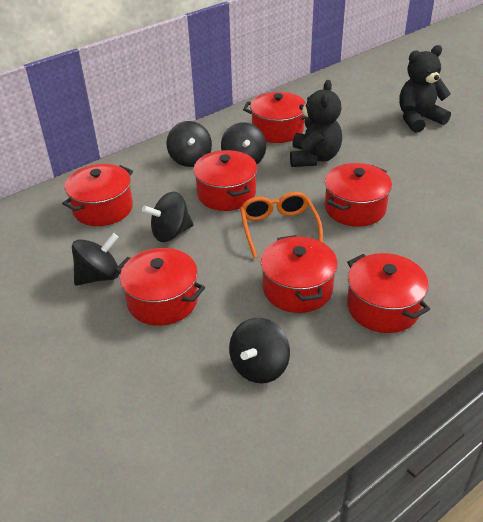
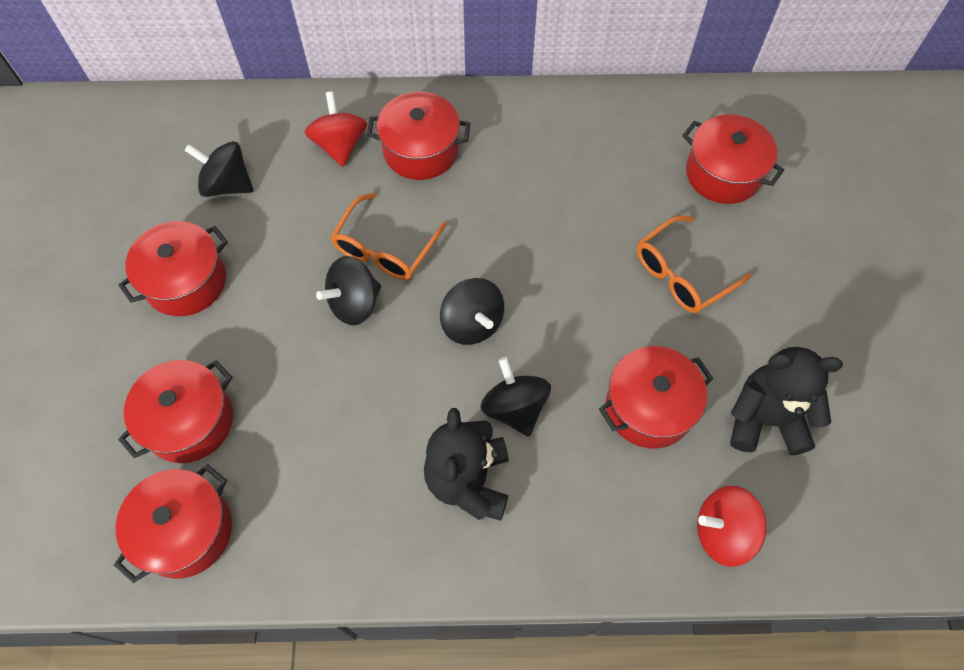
black spinning top: [72,233,119,286] [142,192,194,242] [166,121,212,167] [221,122,266,164] [229,318,290,383] = 5 -> [184,141,253,197] [316,256,381,325] [440,278,504,345] [481,357,551,437] = 4
orange glasses: [240,192,323,258] = 1 -> [331,193,447,280] [637,215,751,313] = 2
red pot: [62,164,133,226] [115,248,205,326] [193,150,258,211] [243,92,307,143] [261,235,338,313] [325,163,392,227] [347,253,430,333] = 7 -> [114,464,232,583] [118,221,228,316] [118,360,233,463] [367,92,470,180] [599,346,713,448] [682,114,784,204] = 6
red spinning top: none = 0 -> [305,91,367,167] [697,486,767,567] = 2

